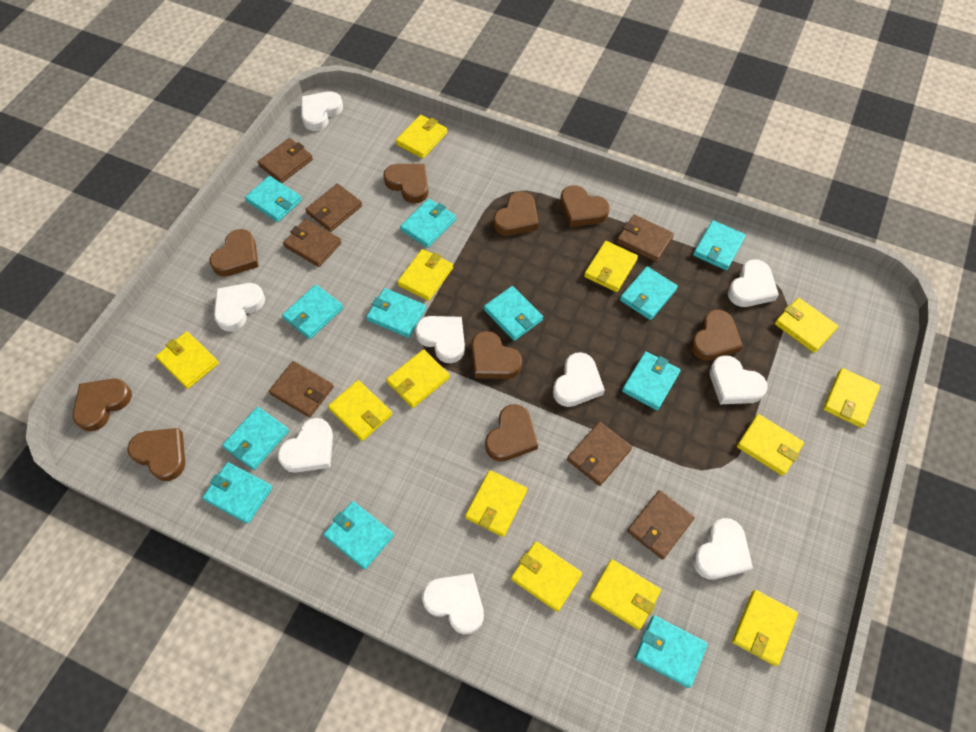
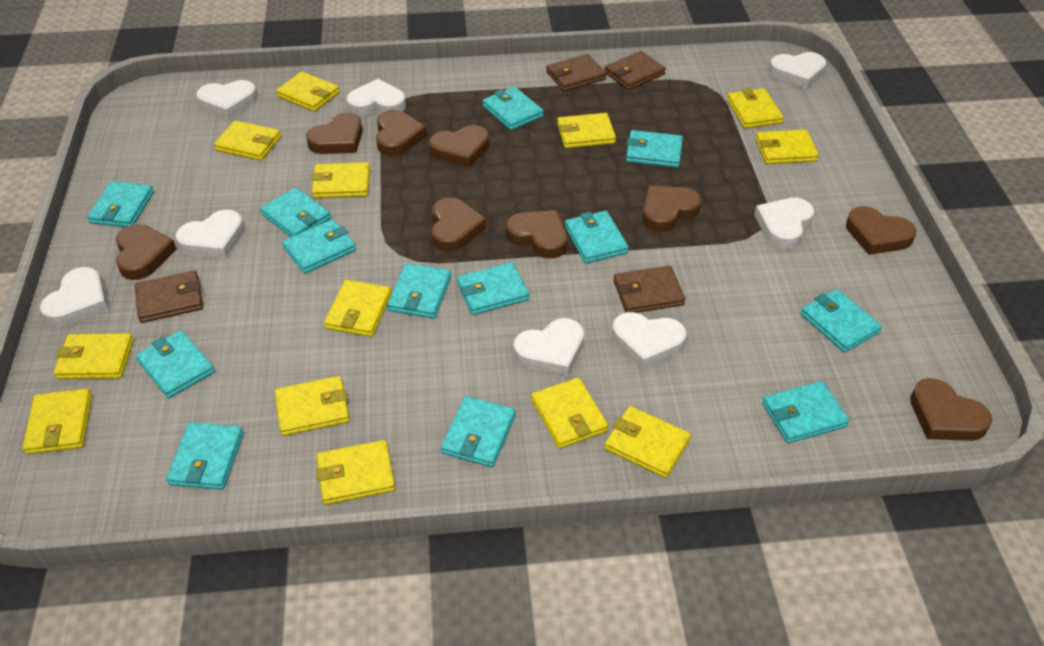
brown wallet: [258,138,313,183] [269,361,334,418] [283,219,342,267] [305,184,362,232] [567,422,632,486] [617,214,674,262] [627,490,695,560] = 7 -> [135,270,203,323] [546,54,606,91] [605,51,666,90] [613,266,685,313] = 4
turquoise wallet: [202,462,272,524] [222,407,289,470] [245,176,302,222] [282,284,343,339] [323,501,394,569] [366,288,426,338] [400,199,456,248] [484,286,543,341] [620,267,678,320] [622,351,681,410] [635,615,708,688] [693,220,746,270] = 12 -> [87,181,154,227] [136,330,215,398] [166,422,244,490] [260,187,331,237] [282,219,356,274] [387,263,451,319] [441,396,515,467] [457,262,529,315] [483,87,544,130] [565,211,629,263] [626,130,683,168] [762,381,849,443] [800,289,882,352] = 13
white heart: [214,283,265,332] [277,418,333,473] [301,91,343,131] [415,316,465,363] [422,573,484,634] [553,352,605,407] [693,518,753,580] [710,355,768,404] [728,259,779,307] = 9 -> [40,267,108,327] [175,210,245,258] [196,80,258,119] [346,79,406,116] [514,318,584,376] [612,312,687,369] [754,198,814,249] [769,52,826,89] = 8

